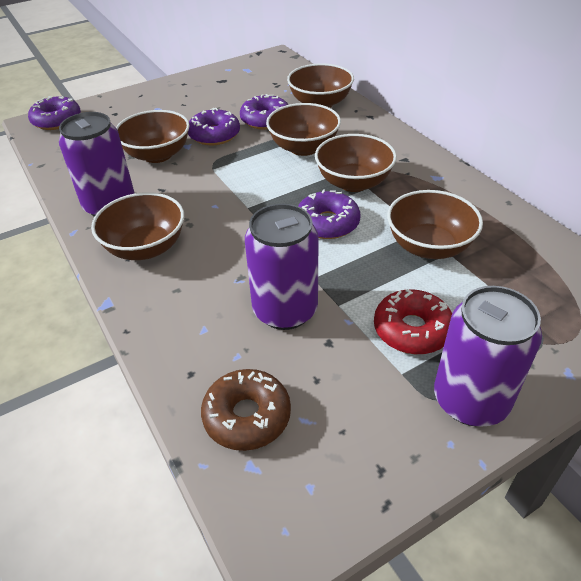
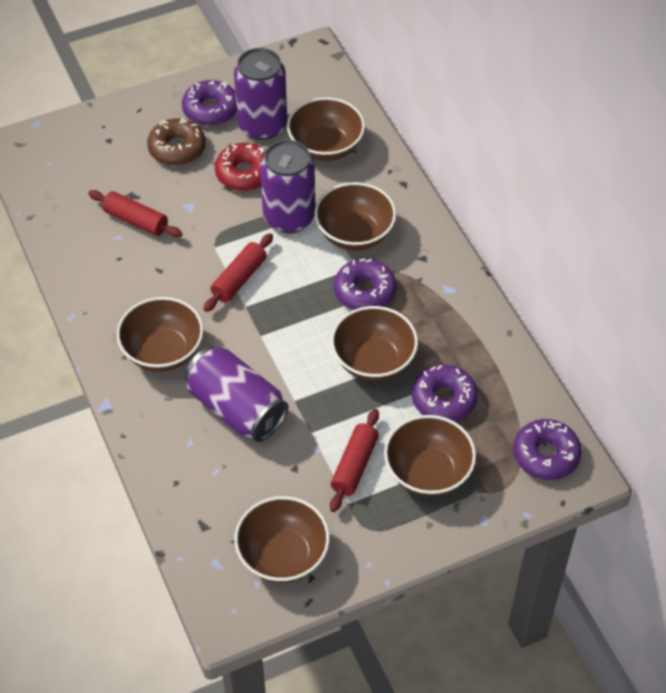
red rolling pin: none = 0 -> [88,190,182,237] [203,233,273,312] [330,409,379,512] = 3

